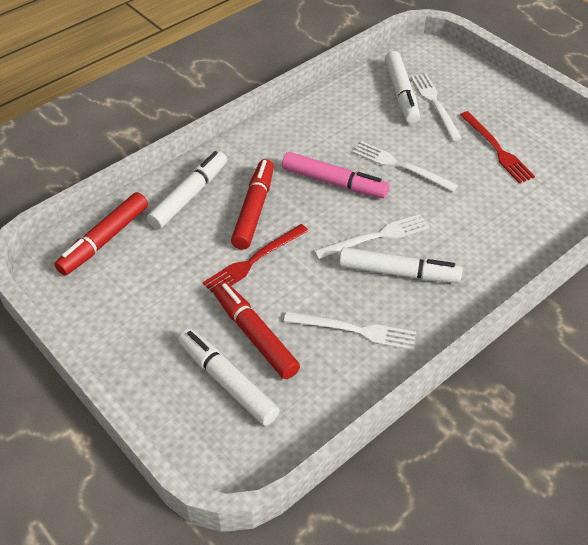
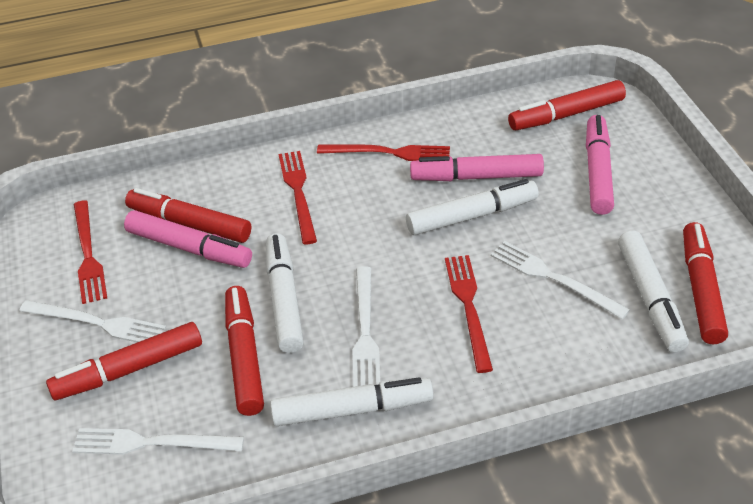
pink marker: [282,152,389,198] = 1 -> [124,210,252,268] [410,154,544,181] [586,115,614,215] = 3
red fork: [203,224,308,292] [460,111,535,183] = 2 -> [74,200,107,304] [279,151,317,244] [317,144,450,161] [445,255,493,373] = 4
red marker: [54,192,148,276] [213,281,300,379] [231,159,274,250] = 3 -> [46,322,202,400] [125,188,251,243] [225,286,264,416] [508,80,626,130] [683,222,728,344] = 5

